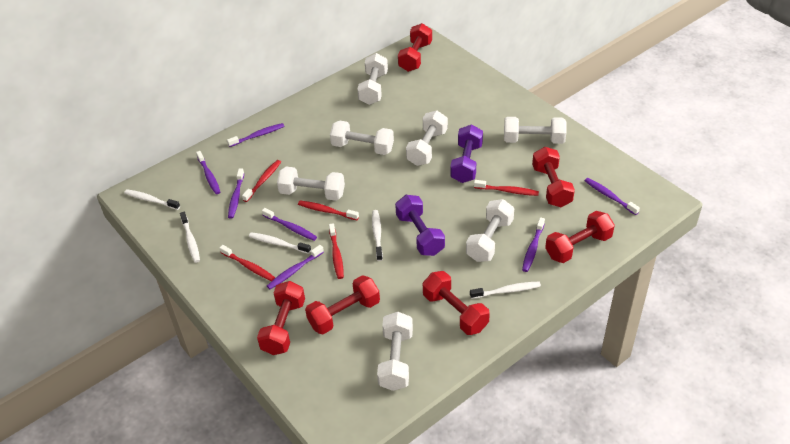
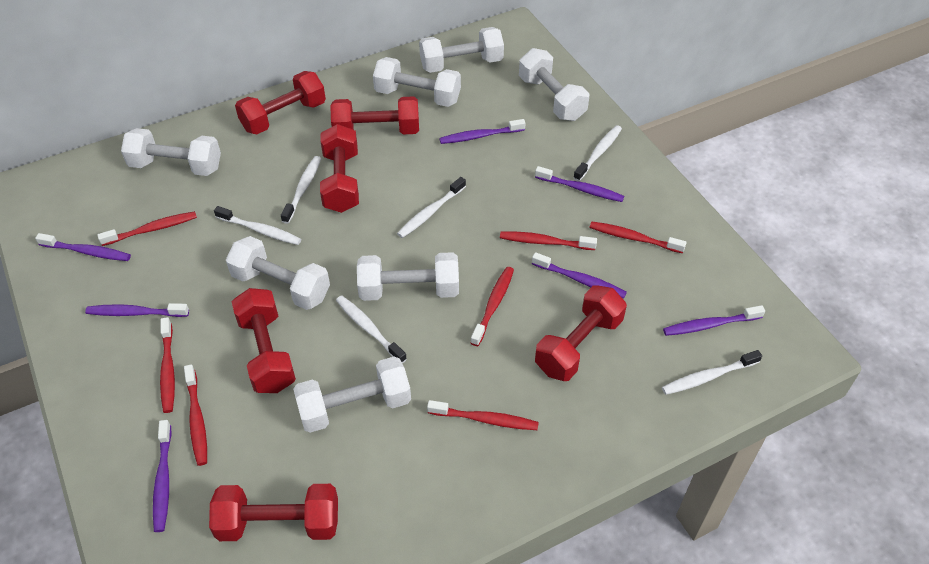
purple dumbbell: [395,195,445,256] [450,124,483,183] = 2 -> none = 0
red toothbrush: [220,245,275,281] [242,160,281,202] [298,201,359,220] [329,223,344,279] [474,180,539,196] = 5 -> [97,211,197,246] [160,317,175,413] [184,364,207,466] [427,400,539,430] [471,267,514,346] [500,232,597,250] [589,222,687,253] = 7
white toothbrush: [124,189,180,210] [180,212,200,263] [249,232,311,254] [372,210,383,261] [470,282,541,299] = 5 -> [214,206,301,245] [281,156,321,224] [336,296,407,364] [397,177,466,238] [573,125,622,181] [662,350,762,395] = 6

